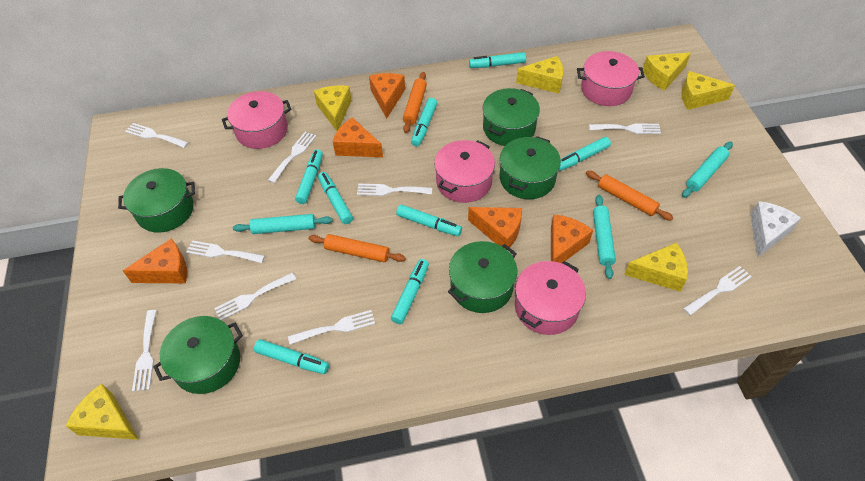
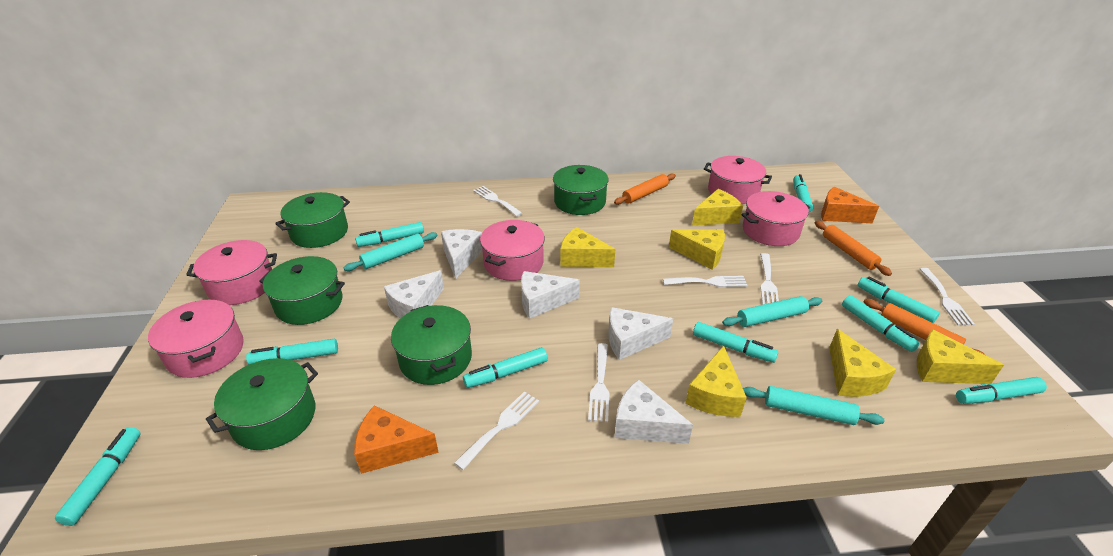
orange cheese: [123,238,187,283] [333,117,383,157] [369,73,405,119] [468,207,522,250] [551,214,593,263] = 5 -> [354,405,439,474] [821,187,879,223] = 2
pink pot: [222,91,291,149] [434,140,495,203] [515,261,586,335] [577,51,645,106] = 4 -> [148,300,244,378] [186,240,277,305] [480,220,545,281] [704,156,772,204] [741,191,810,246] = 5
turquoise marker: [254,339,329,374] [295,149,323,204] [318,172,353,224] [391,259,429,324] [396,204,462,236] [411,98,437,147] [469,52,526,68] [558,137,611,171] = 8 -> [55,427,141,526] [246,339,338,365] [355,222,424,247] [463,347,548,388] [693,322,778,363] [793,174,813,212] [842,295,920,352] [858,277,940,323] [956,377,1047,404] = 9
white cheese: [750,201,801,258] = 1 -> [384,270,444,319] [441,229,482,279] [521,271,580,319] [608,307,673,360] [614,379,693,444] = 5
white fork: [125,123,189,148] [132,310,157,392] [186,240,265,263] [214,273,296,320] [268,131,316,183] [288,310,375,345] [357,183,432,196] [589,123,661,134] [683,266,752,316] = 9 -> [454,391,539,470] [473,186,523,216] [588,343,610,422] [663,276,748,287] [760,253,779,305] [920,268,975,326] = 6

